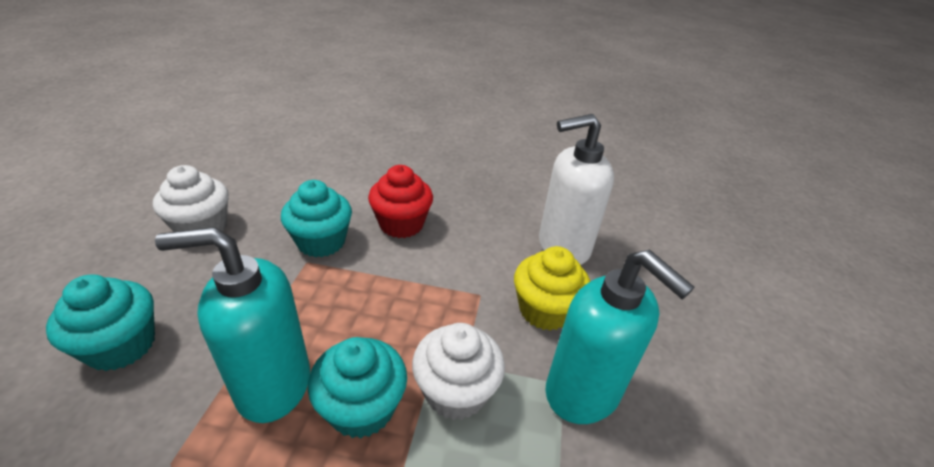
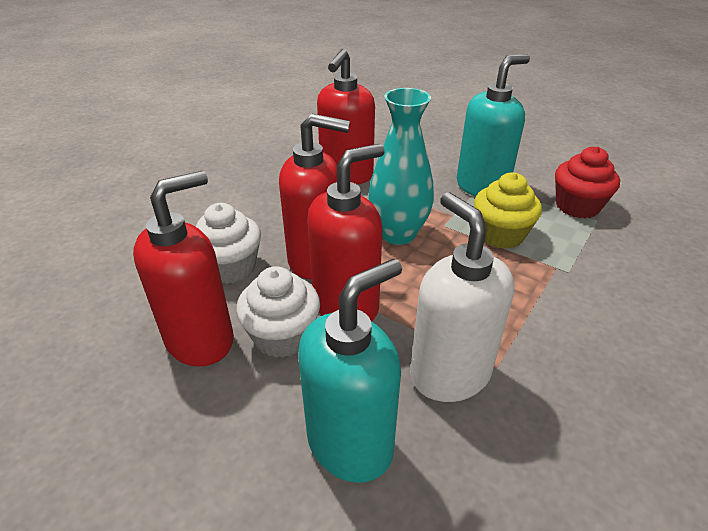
red soap dispenser: none = 0 -> [133,171,234,367] [279,114,350,279] [307,144,385,321] [317,49,375,185] = 4
turquoise cupcake: [46,275,155,371] [281,180,352,257] [308,337,407,439] = 3 -> none = 0
turquoise vase: none = 0 -> [368,88,434,245] = 1

